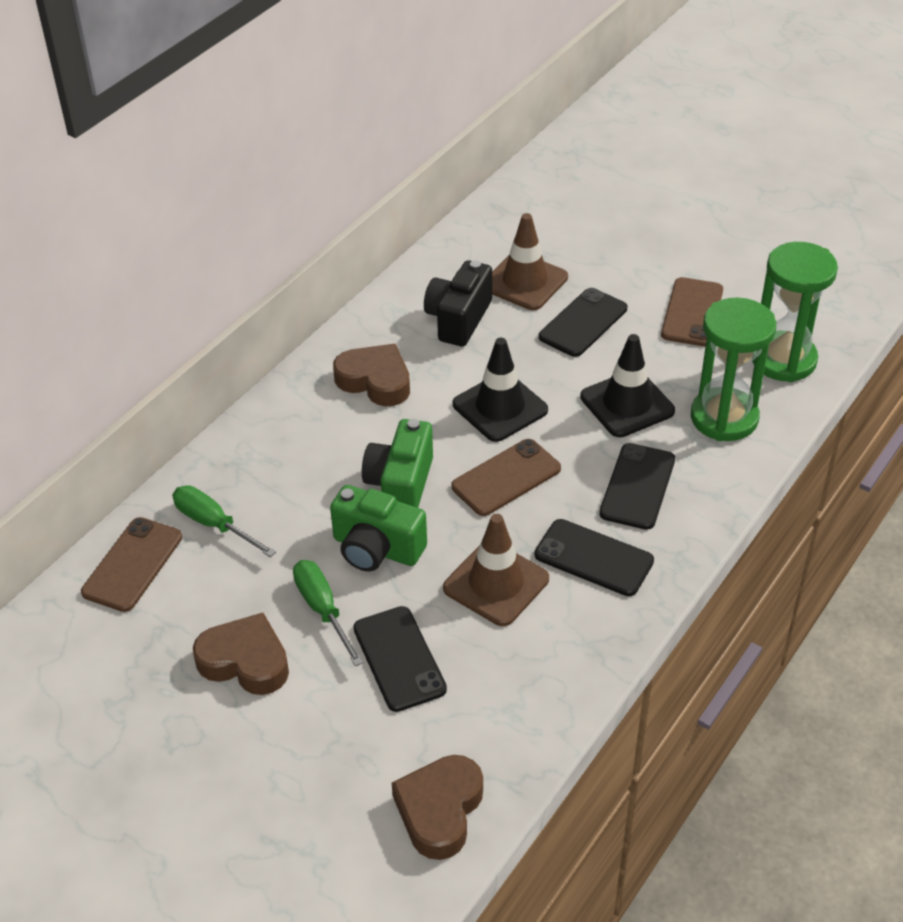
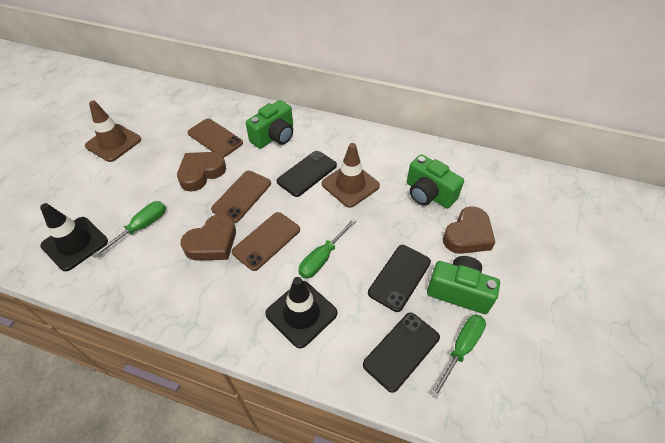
black camera: [424,260,492,346] = 1 -> none = 0
black phone: [353,606,447,712] [535,519,654,596] [539,288,627,357] [599,443,675,530] = 4 -> [277,151,337,197] [363,313,440,393] [368,245,431,312] = 3
green camera: [330,485,427,572] [362,419,433,508] = 2 -> [246,100,293,149] [407,154,464,209] [427,256,500,314] = 3
green hourglass: [691,297,776,441] [752,242,838,382] = 2 -> none = 0
green screwdriver: [172,485,276,557] [293,560,363,666] = 2 -> [92,201,166,258] [298,218,357,279] [431,314,486,399] = 3

